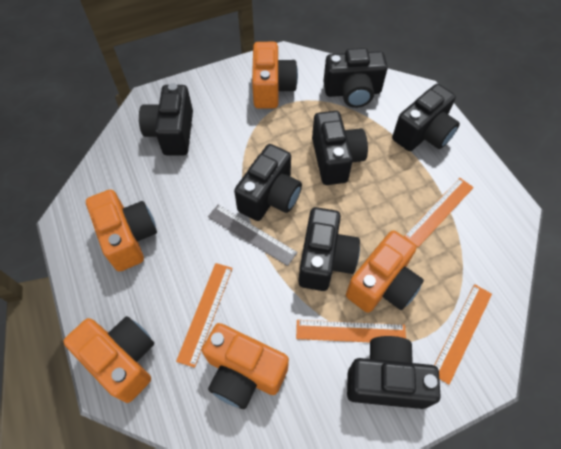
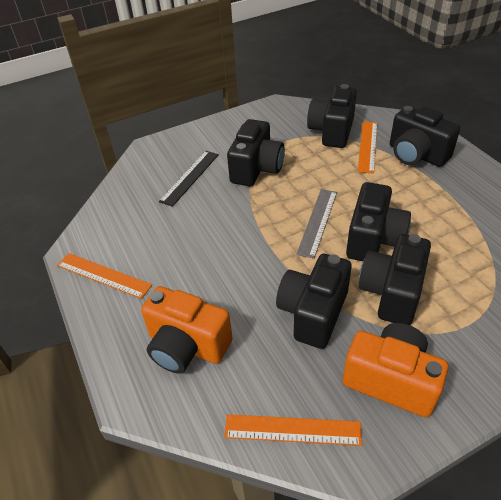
black camera: [139,83,193,155] [234,144,302,221] [298,207,360,291] [312,111,368,185] [324,48,388,108] [347,336,441,409] [392,84,460,151] = 7 -> [227,119,285,186] [276,254,352,349] [307,84,357,148] [346,182,411,261] [358,234,431,325] [390,106,460,167] = 6
black ruler: none = 0 -> [159,151,219,207] = 1
orange camera: [63,316,154,403] [86,189,157,272] [202,323,289,409] [252,42,298,109] [346,231,424,313] = 5 -> [141,286,233,373] [343,323,448,417] = 2
orange ruler: [176,263,233,368] [296,320,406,342] [404,178,474,247] [434,284,492,385] = 4 -> [57,253,152,299] [224,414,362,446] [358,121,377,174] = 3

